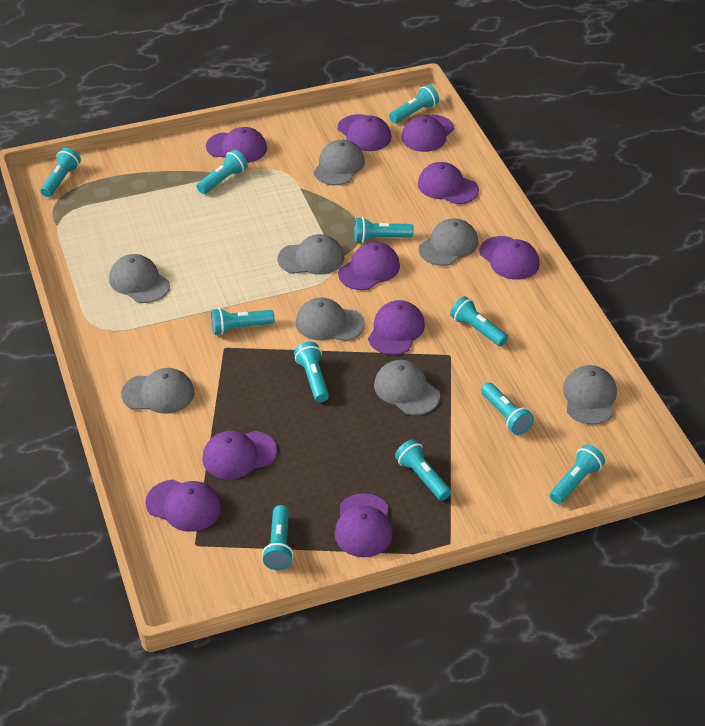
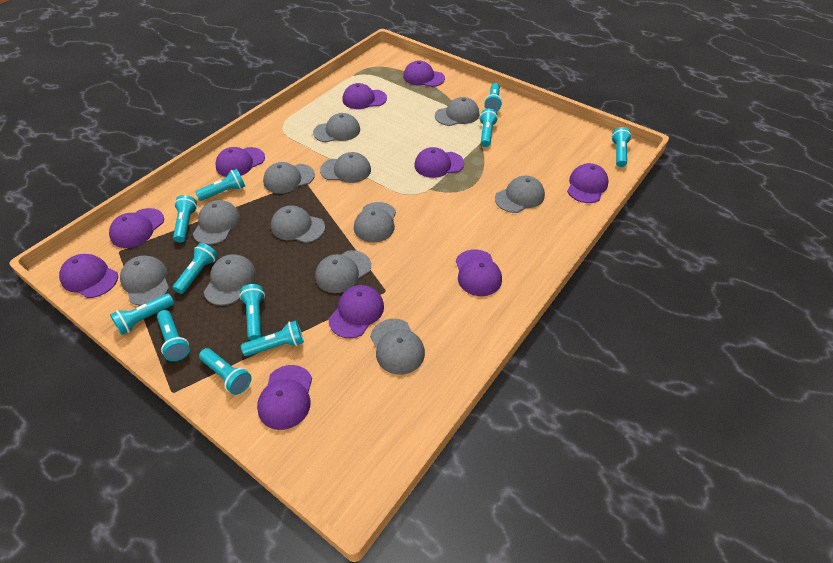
grey cap: [109,254,170,303] [121,368,194,414] [278,234,344,275] [296,297,365,341] [313,140,365,185] [374,360,440,415] [418,218,478,266] [563,365,617,425] = 8 -> [120,256,169,305] [193,200,240,245] [204,254,256,306] [263,162,315,194] [271,205,325,243] [313,113,360,142] [315,250,371,293] [320,152,371,183] [354,202,396,242] [370,319,425,375] [435,97,479,126] [495,176,545,213] = 12

